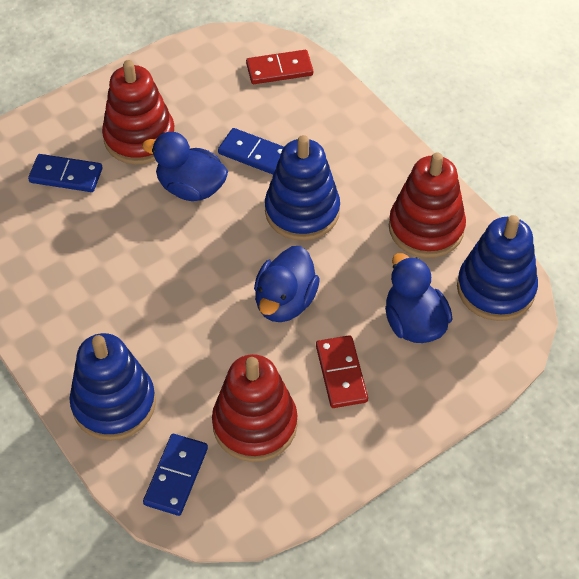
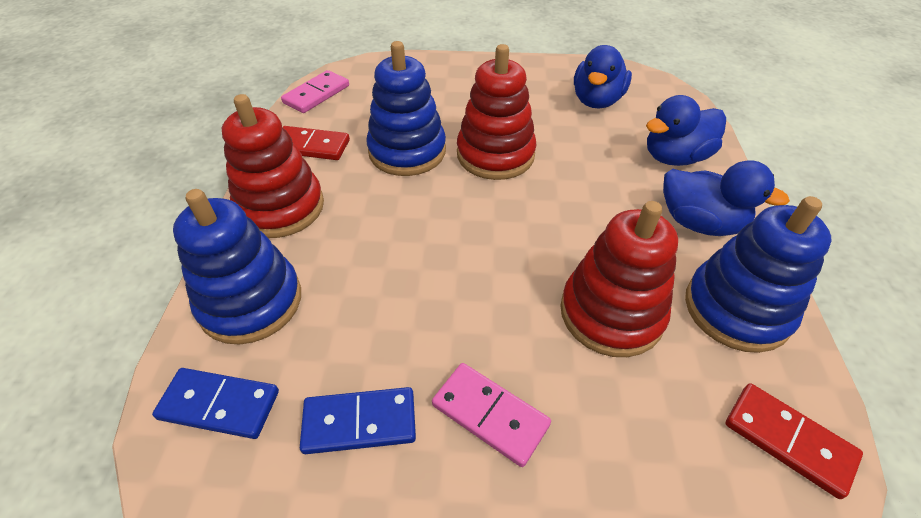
blue domino: [28,154,102,192] [143,434,208,516] [218,128,284,175] = 3 -> [152,368,279,439] [300,387,416,454] = 2
pink domino: none = 0 -> [281,70,349,113] [432,363,551,467] = 2

